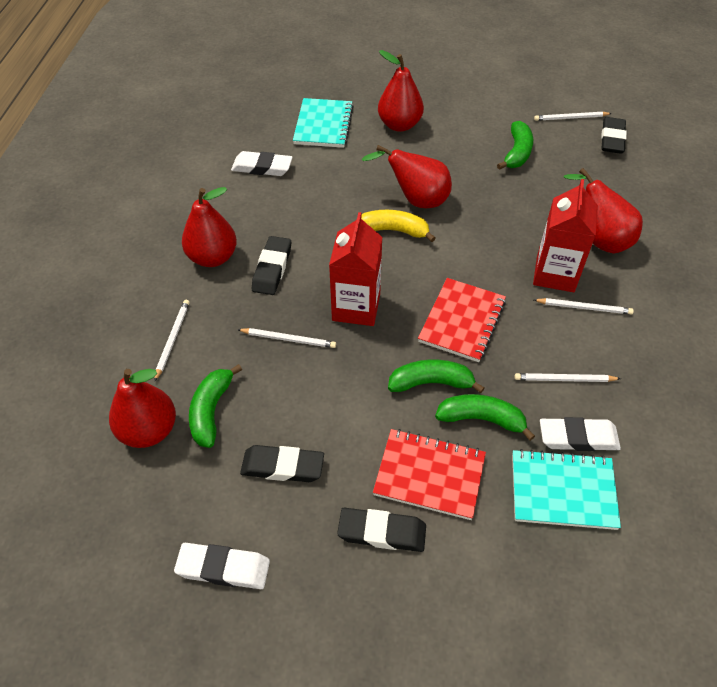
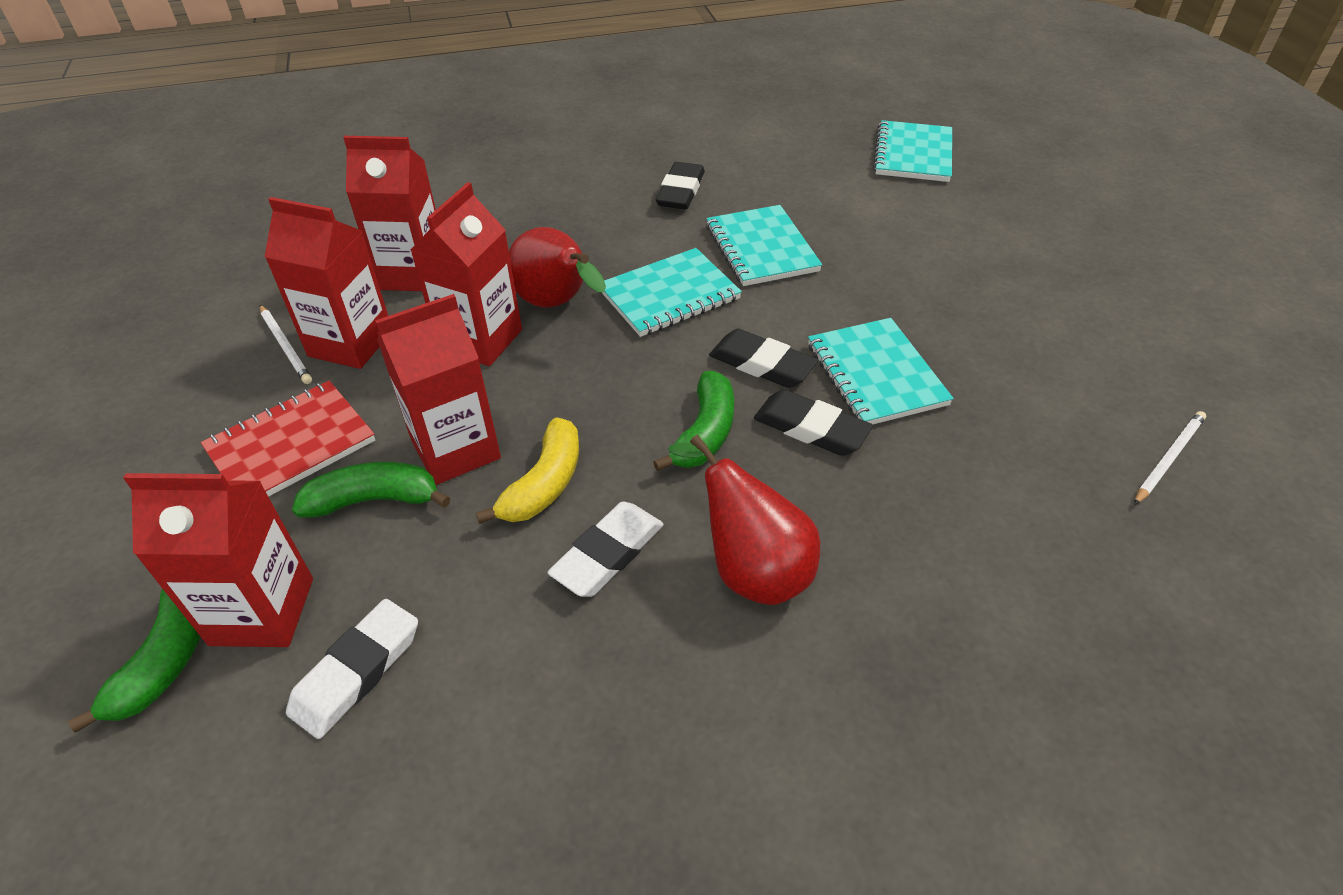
black eraser: [240,445,324,482] [252,236,291,295] [337,508,426,552] [601,117,627,154] = 4 -> [656,162,705,210] [709,329,818,388] [754,389,873,456] = 3
green banana: [189,364,242,448] [388,360,484,393] [435,394,535,441] [497,121,533,170] = 4 -> [68,589,201,732] [292,462,451,518] [653,371,734,471] = 3
red carton: [329,212,382,326] [533,179,598,292] = 2 -> [123,473,313,647] [264,197,388,369] [343,136,436,291] [375,294,501,485] [410,182,522,366] = 5
red notebook: [373,429,486,520] [418,278,506,362] = 2 -> [201,381,375,497] = 1
red pear: [109,369,176,448] [182,187,237,267] [362,145,452,208] [378,50,424,132] [564,168,643,254] = 5 -> [509,227,606,308] [668,434,820,605] = 2
turquoise notebook: [293,98,354,148] [512,449,621,530] = 2 -> [602,248,742,337] [706,205,822,286] [808,318,954,424] [873,120,952,182] = 4
white eraser: [174,543,270,589] [231,151,293,176] [540,417,621,451] = 3 -> [286,599,418,739] [547,502,664,597] = 2
white pencil: [154,300,190,382] [237,328,336,348] [514,373,621,382] [534,112,612,121] [534,298,634,315] = 5 -> [260,305,312,384] [1134,411,1206,505] = 2

